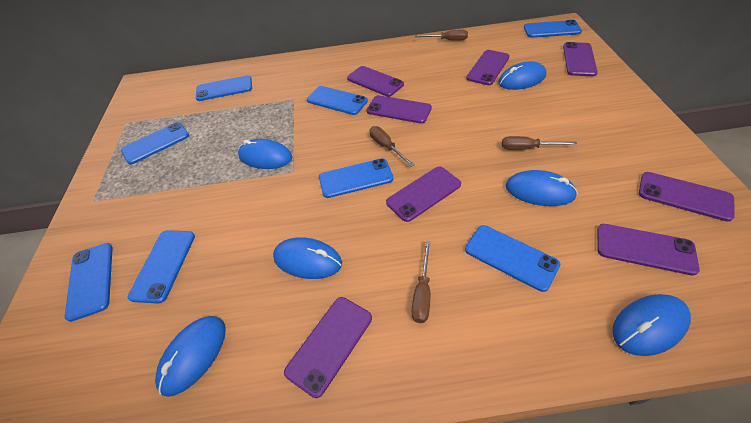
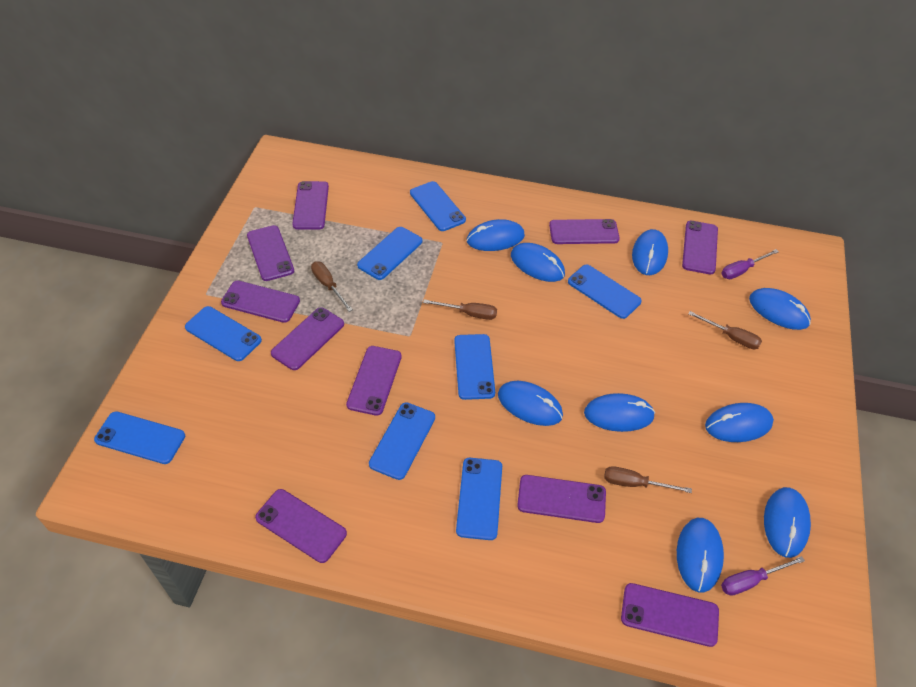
blue mouse: [155,316,226,397] [238,139,292,169] [273,237,342,279] [498,61,546,90] [505,170,578,206] [612,294,691,356] = 6 -> [467,219,525,251] [498,381,563,426] [511,243,565,282] [584,393,655,432] [632,229,668,275] [677,518,724,592] [705,403,774,442] [749,288,811,330] [764,487,811,558] = 9
purple phone: [284,297,372,398] [347,66,404,97] [367,95,432,124] [386,166,461,222] [466,50,510,85] [563,42,598,76] [597,224,700,276] [639,172,735,222] = 8 -> [221,280,300,323] [247,225,294,281] [255,489,347,563] [271,307,344,370] [292,181,329,230] [346,346,402,416] [517,475,606,523] [549,219,620,244] [621,583,719,647] [682,221,718,274] = 10
purple screwdriver: none = 0 -> [721,249,779,279] [721,556,805,596] = 2

